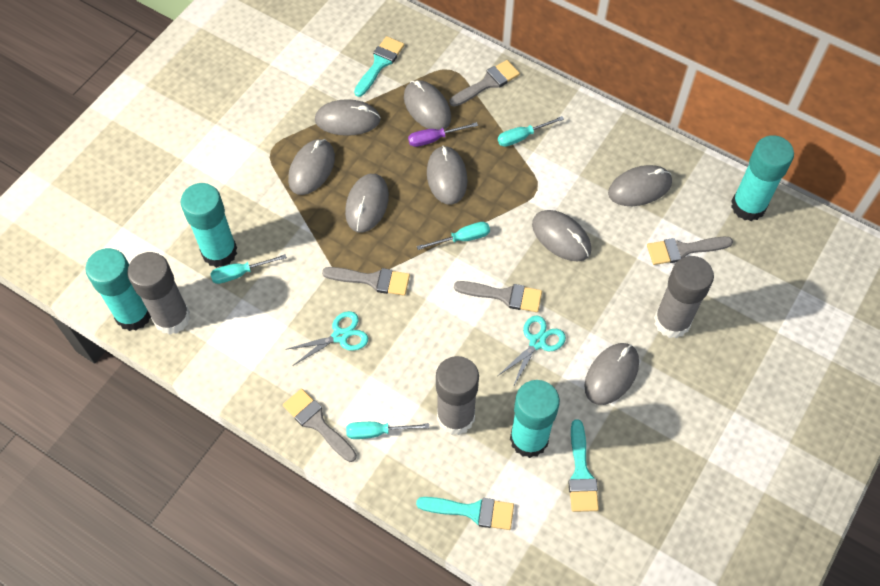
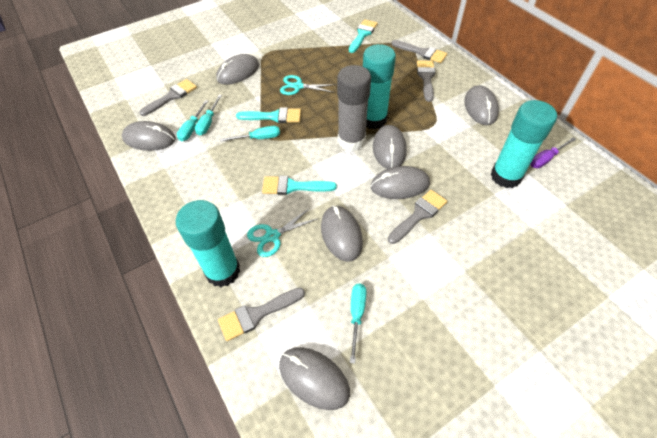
grey glue stick: [127,252,191,335] [436,356,479,435] [654,256,714,338] = 3 -> [337,65,371,151] = 1
grey mouse: [288,139,335,195] [315,99,381,136] [345,174,389,233] [404,80,451,130] [427,145,468,205] [532,210,591,262] [584,343,639,405] [608,165,672,206] = 8 -> [122,121,176,151] [216,54,259,85] [279,347,350,410] [321,205,363,262] [371,166,430,199] [373,125,407,169] [464,85,499,125] = 7
turquoise glue stick: [85,248,151,331] [181,183,237,268] [510,380,560,458] [731,135,794,221] = 4 -> [176,200,240,287] [363,44,396,130] [491,100,557,188] = 3

